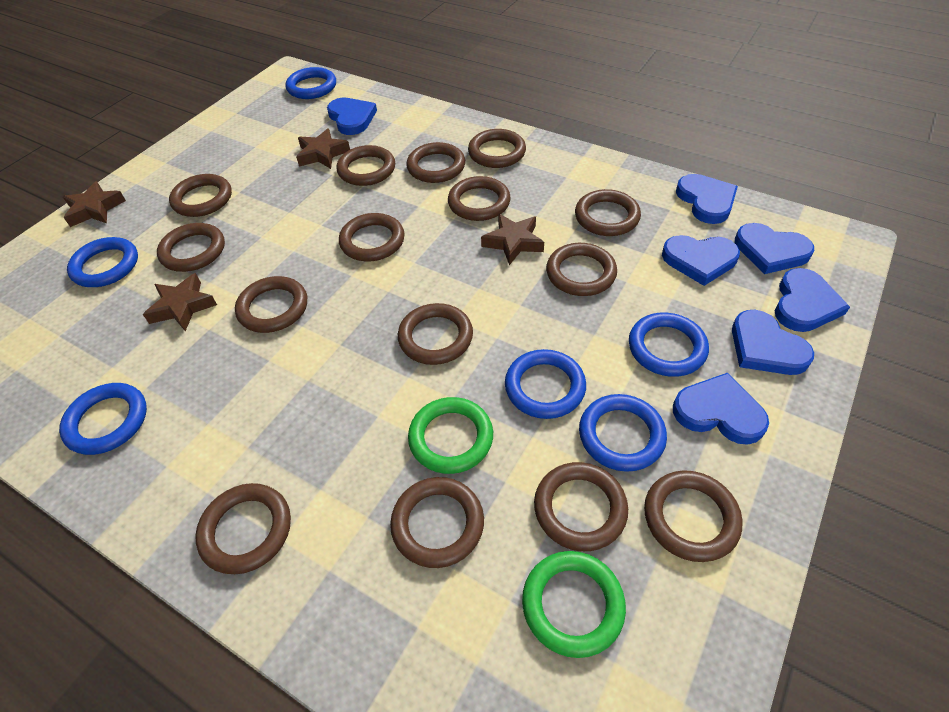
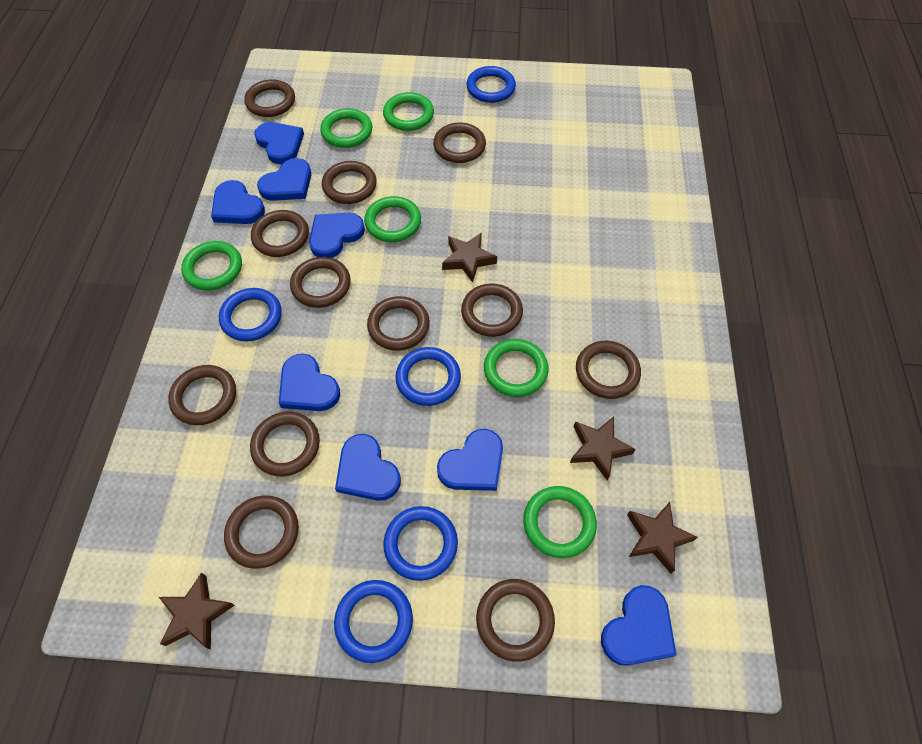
blue heart: [327,98,377,135] [662,235,740,286] [673,373,769,445] [676,174,738,224] [732,310,814,375] [735,223,814,274] [775,268,850,332] = 7 -> [211,180,265,224] [254,122,304,164] [257,158,311,201] [279,354,340,411] [309,213,365,258] [335,434,401,501] [437,429,503,491] [601,585,677,666] = 8
blue ring: [59,383,147,455] [67,237,138,287] [286,67,336,99] [505,349,586,419] [579,394,667,472] [629,313,709,377] = 6 -> [219,288,281,341] [334,580,413,663] [383,506,458,581] [395,347,461,406] [466,66,516,103] = 5
brown ring: [157,223,225,272] [169,174,232,217] [195,483,291,574] [235,276,307,333] [336,145,395,186] [339,213,404,261] [390,477,484,568] [398,303,473,365] [406,142,465,183] [448,176,511,221] [468,129,526,168] [534,462,628,551] [546,243,617,296] [575,189,641,236] [644,470,742,562] = 15 -> [168,365,236,425] [224,495,299,569] [244,79,295,117] [250,412,320,476] [251,210,309,257] [290,257,351,308] [322,161,377,204] [367,296,430,351] [433,122,486,163] [461,283,523,337] [476,579,555,662] [576,341,641,399] = 12
green ring: [408,397,493,474] [522,551,626,658] = 2 -> [181,241,242,290] [320,108,372,148] [364,196,421,242] [383,92,434,131] [484,339,549,397] [523,486,597,558] = 6

